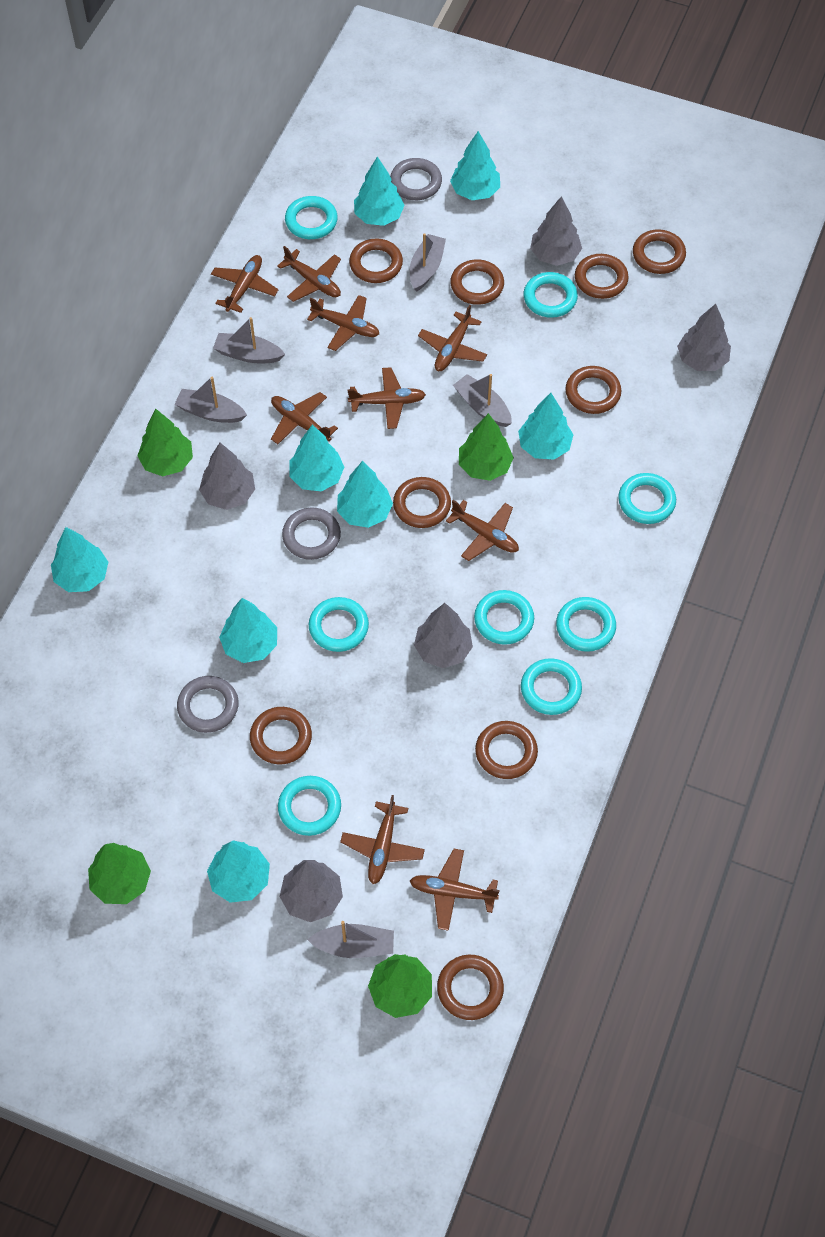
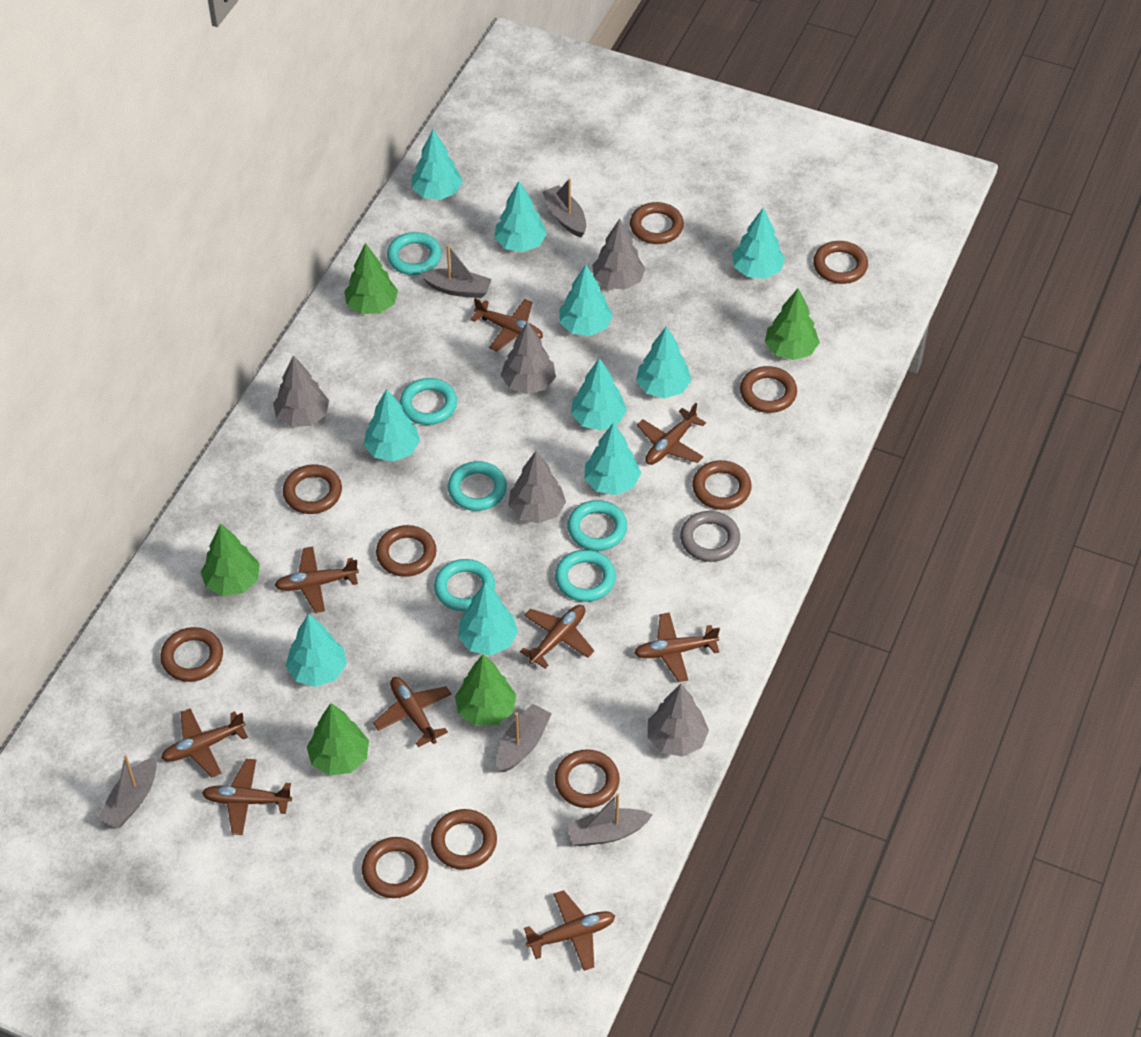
brown ring: [250,707,312,764] [349,238,403,283] [393,477,451,528] [437,955,504,1020] [450,259,504,305] [475,721,538,779] [565,366,621,414] [575,254,629,299] [633,229,686,274] = 9 -> [160,627,223,682] [283,464,342,514] [362,837,429,898] [376,525,437,577] [431,809,497,870] [555,749,620,808] [630,202,684,244] [692,460,752,510] [740,366,797,413] [813,241,868,284] = 10
green tree: [88,843,151,904] [137,409,193,476] [368,954,432,1018] [459,413,514,481] = 4 -> [201,523,260,596] [307,703,369,775] [344,243,398,314] [455,654,516,726] [765,288,820,360] = 5
grey ring: [177,676,239,733] [282,508,341,560] [390,158,442,200] = 3 -> [680,511,740,562] = 1
turquoise ring: [278,776,341,836] [285,196,338,239] [309,597,369,652] [474,590,534,645] [521,658,582,715] [524,272,578,318] [556,597,616,652] [618,473,676,524] = 8 -> [387,232,442,275] [400,378,457,425] [434,559,495,611] [448,461,507,511] [555,550,616,602] [567,500,627,551] = 6
turquoise tree: [51,527,108,592] [207,840,270,903] [219,598,277,663] [289,424,344,492] [337,461,393,528] [354,156,404,226] [450,131,500,200] [518,393,574,460] = 8 -> [286,614,347,687] [364,389,420,462] [412,129,463,200] [458,583,518,655] [494,181,547,252] [559,264,613,336] [571,358,627,430] [584,422,641,495] [636,326,692,398] [732,208,785,279] = 10

